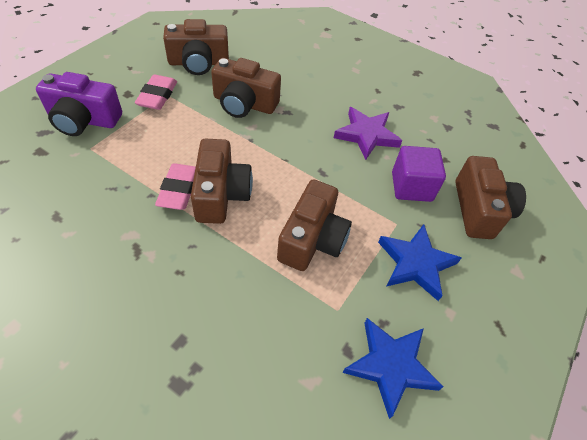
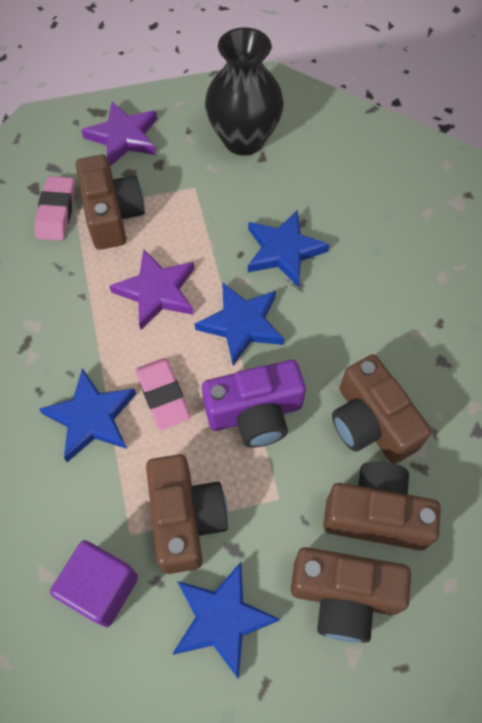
black vase: none = 0 -> [205,27,284,156] = 1
blue star: [343,318,443,419] [378,224,461,301] = 2 -> [39,368,136,462] [173,562,280,680] [195,282,284,366] [248,210,330,286] = 4
purple star: [334,107,402,160] = 1 -> [81,102,157,166] [109,249,194,330] = 2

